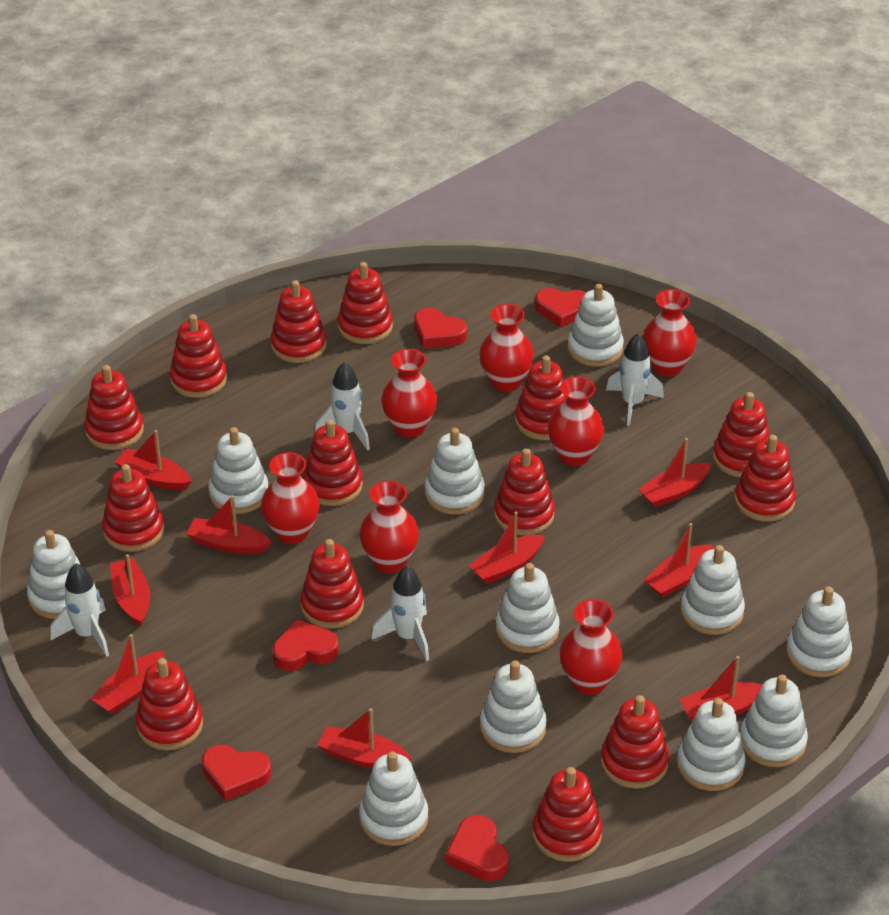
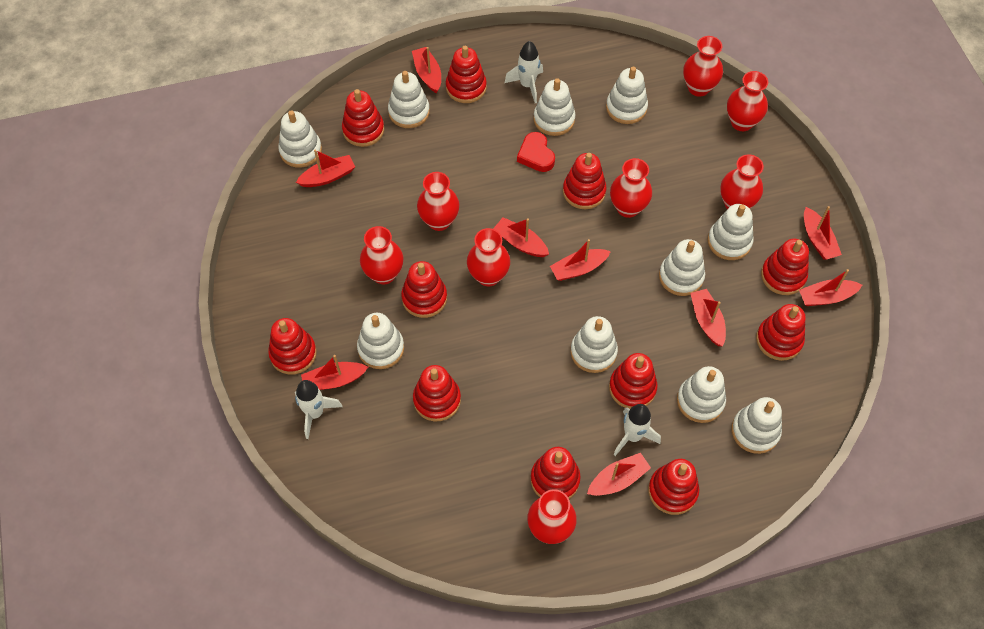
red heart: [202,745,271,801] [273,619,339,671] [414,308,467,349] [446,815,509,881] [535,288,586,328] = 5 -> [517,132,555,172] = 1
red stacking toy: [84,365,144,450] [102,464,164,552] [135,658,203,750] [170,314,227,398] [270,280,327,363] [300,539,364,629] [303,419,363,506] [337,262,393,344] [494,448,555,536] [515,355,567,440] [532,767,602,862] [601,695,669,789] [713,392,770,477] [735,435,796,522] = 14 -> [268,318,317,374] [342,89,384,147] [401,261,447,318] [413,365,461,421] [446,46,487,103] [531,447,581,499] [563,153,606,209] [609,353,658,409] [648,459,699,515] [756,304,806,361] [761,239,809,295] = 11
red vase: [261,452,320,544] [359,481,419,573] [382,349,437,438] [479,304,534,392] [548,376,604,466] [560,599,623,695] [643,289,697,377] = 7 -> [360,226,403,284] [417,172,459,231] [467,228,510,286] [527,489,577,544] [610,158,652,218] [683,36,723,97] [720,154,764,209] [727,71,768,131] = 8
white rocket: [50,563,109,657] [315,362,370,451] [371,566,429,661] [606,333,664,426] = 4 -> [295,380,342,439] [504,41,543,103] [613,404,661,456] = 3
white stacking toy: [27,530,80,619] [208,427,268,514] [359,751,428,846] [425,428,485,514] [480,661,547,753] [496,563,560,653] [567,284,624,366] [677,698,745,791] [680,545,745,635] [740,675,808,767] [786,587,852,677] = 11 -> [278,110,322,168] [357,313,404,369] [388,71,430,128] [534,78,575,136] [570,316,618,373] [606,67,648,124] [659,239,705,296] [677,366,726,423] [708,204,754,260] [731,397,782,454] = 10

